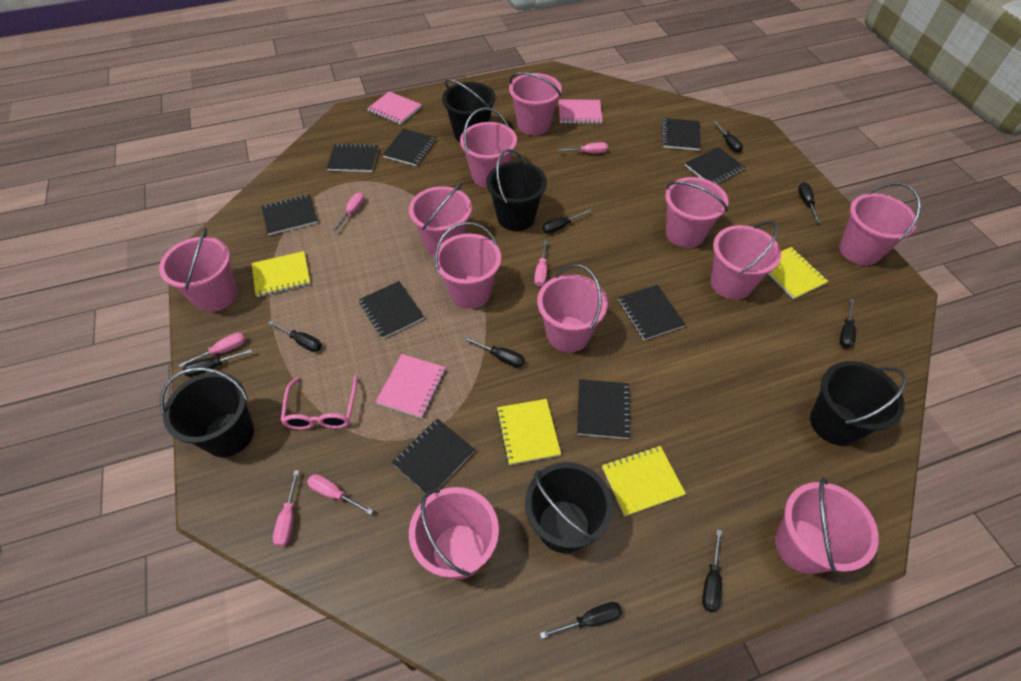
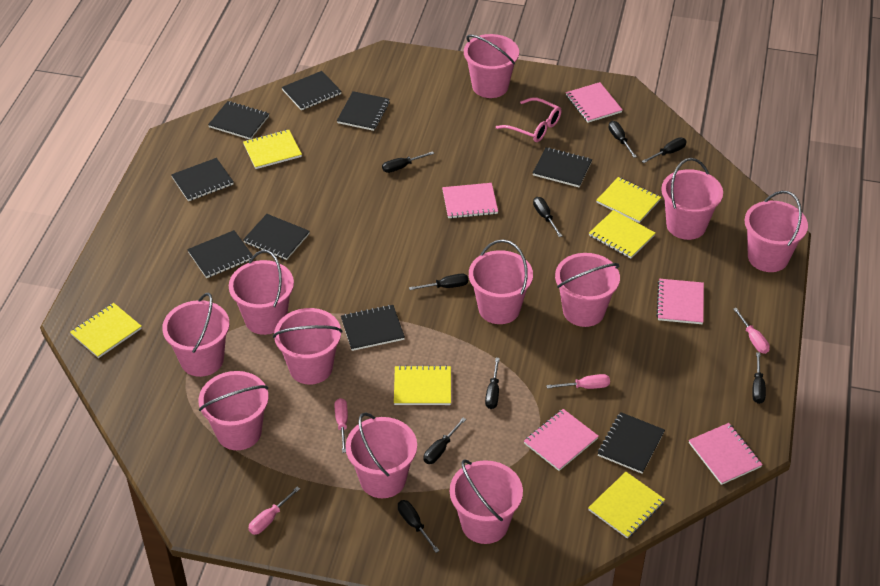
black bucket: [160,367,254,457] [442,79,496,142] [486,149,547,231] [525,462,613,553] [810,361,907,445] = 5 -> none = 0
pink notebook: [367,91,422,125] [376,354,446,418] [559,99,603,124] = 3 -> [442,183,498,219] [524,409,599,471] [566,82,623,123] [656,279,704,324] [689,423,763,485] = 5
pink screwdriver: [179,333,245,368] [273,470,299,547] [307,474,373,515] [333,192,364,231] [534,241,548,287] [557,142,608,153] = 6 -> [248,487,300,535] [334,398,348,453] [546,374,610,389] [733,308,770,354] = 4
yellow notebook: [252,251,311,297] [496,399,561,465] [602,446,686,516] [767,247,828,299] = 4 -> [70,303,142,358] [243,130,302,169] [394,365,451,405] [588,472,665,538] [589,210,655,259] [596,177,661,223] = 6

